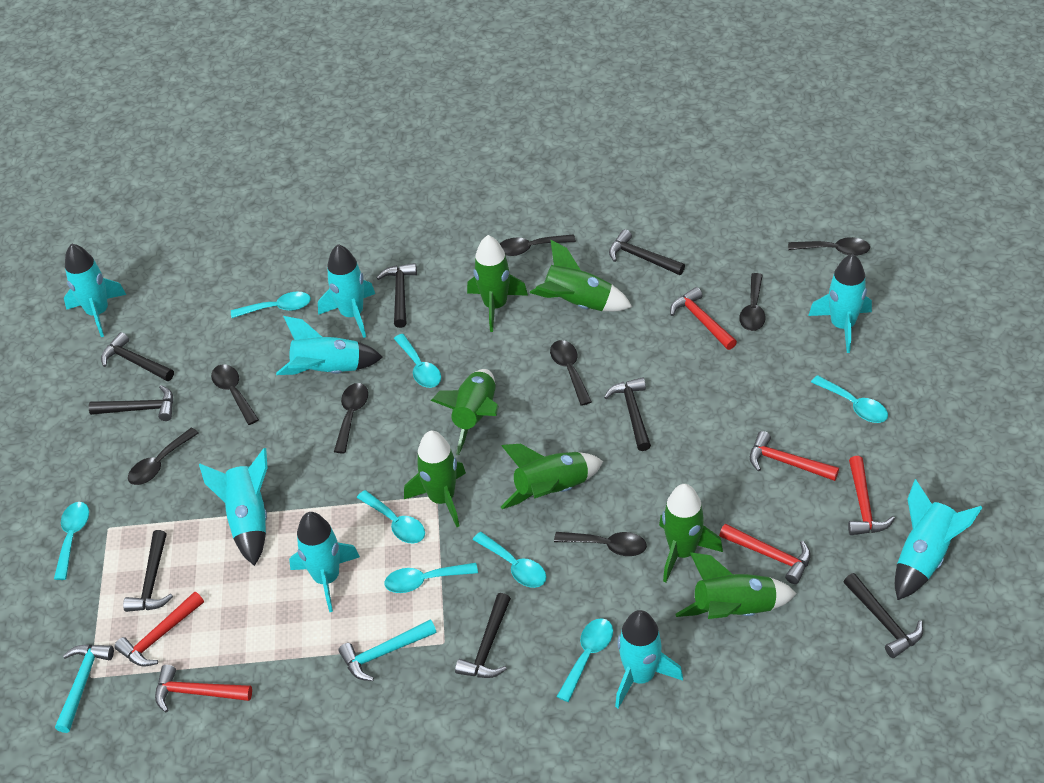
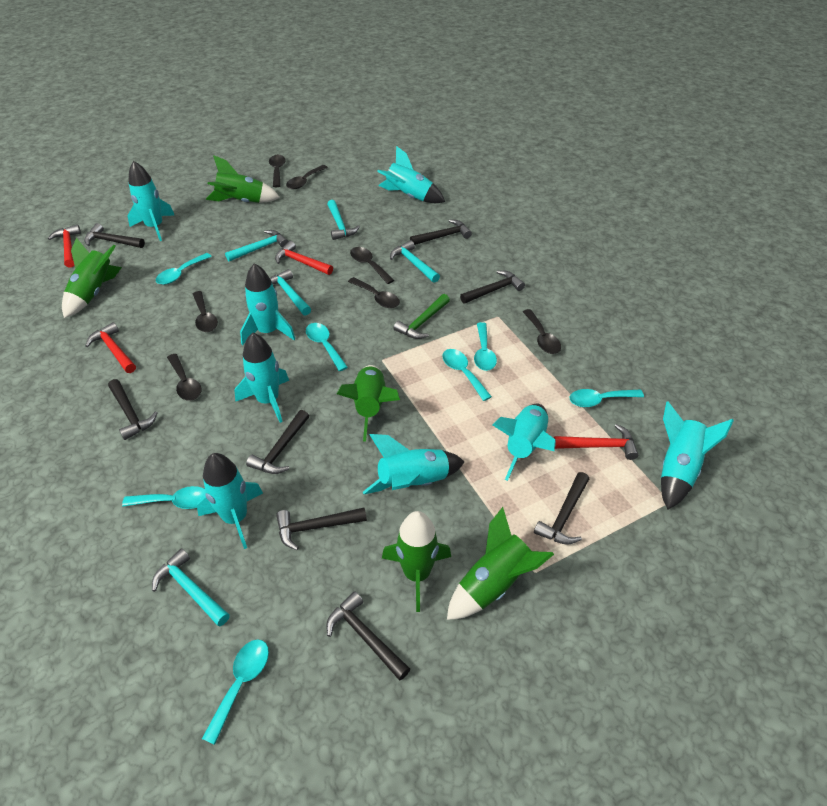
black spoon: [128,427,199,485] [211,364,259,425] [334,383,368,453] [500,234,576,256] [550,340,592,406] [554,532,647,556] [739,273,766,331] [788,237,870,256] = 8 -> [167,354,202,401] [193,291,218,332] [269,155,286,187] [286,165,328,189] [348,277,400,308] [350,247,394,284] [523,309,561,354] = 7
green hammer: none = 0 -> [394,294,450,339] = 1
green rocket: [404,431,466,527] [431,369,499,455] [467,235,528,332] [501,444,603,509] [530,240,632,311] [659,484,723,583] [675,552,797,619] = 7 -> [62,238,122,318] [206,155,280,203] [337,365,400,442] [382,511,451,612] [447,507,554,620] = 5
red hammer: [114,592,204,666] [155,665,252,712] [670,287,737,350] [719,524,811,584] [750,431,839,481] [848,456,895,535] = 6 -> [48,224,81,268] [85,322,136,373] [275,241,333,275] [554,424,638,460] = 4
turquoise hammer: [55,645,114,733] [338,619,436,681] = 2 -> [152,548,230,626] [225,230,289,261] [270,269,311,316] [327,200,360,240] [390,240,440,283] = 5
turquoise spoon: [54,502,89,580] [231,292,311,318] [357,490,425,544] [384,563,478,593] [394,334,441,388] [473,532,546,588] [556,618,613,702] [811,375,888,423] = 8 -> [122,486,206,509] [156,253,212,285] [202,639,269,745] [306,323,348,371] [442,349,492,401] [474,322,497,371] [569,389,644,407] = 7

